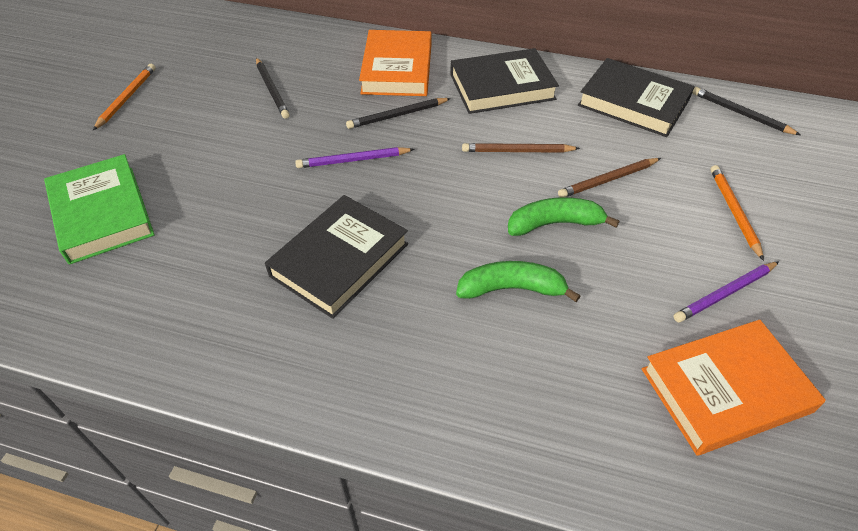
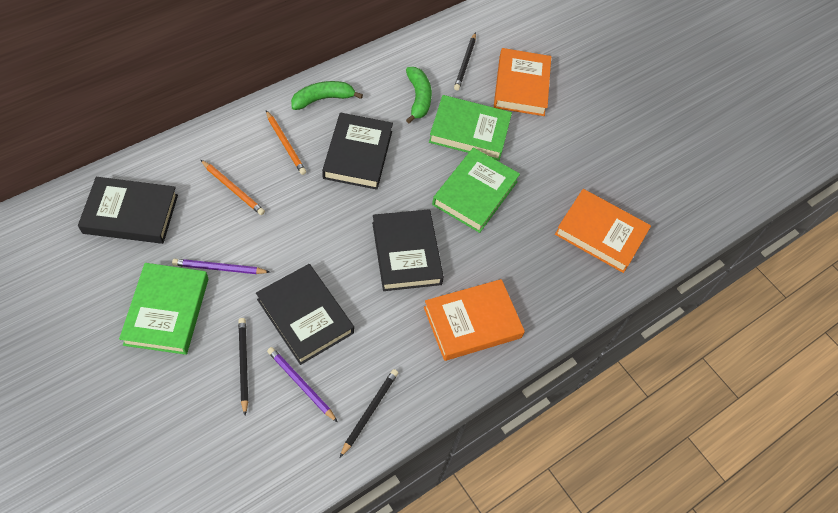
black book: [265,195,408,319] [450,48,559,114] [578,58,695,137] = 3 -> [78,177,178,244] [256,264,354,365] [322,112,393,190] [372,209,444,291] = 4
brown pencil: [462,143,580,153] [558,158,661,197] = 2 -> none = 0
green book: [44,154,155,264] = 1 -> [119,263,208,355] [429,95,512,161] [432,147,520,233] = 3
orange book: [359,30,431,96] [642,320,826,456] = 2 -> [424,279,525,361] [494,48,551,116] [555,189,651,273] = 3

